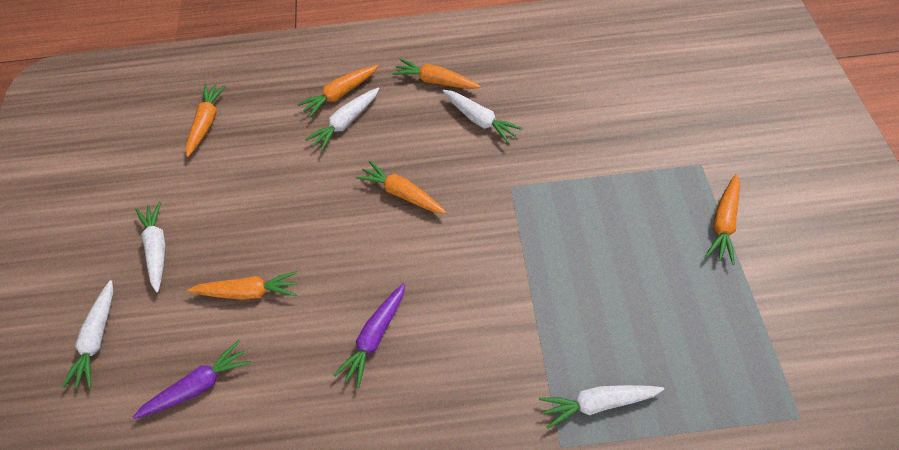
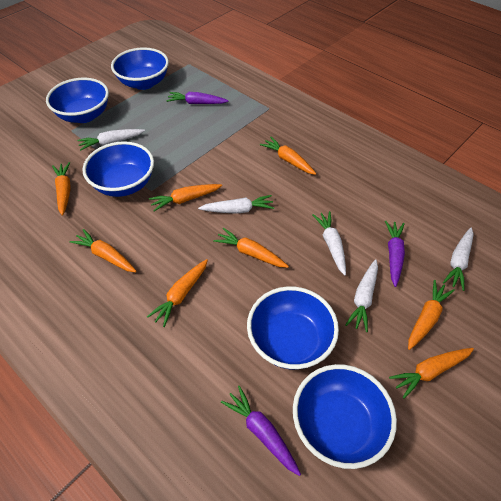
blue bowl: none = 0 -> [46,78,109,123] [82,141,154,197] [111,47,169,90] [247,286,339,370] [293,364,397,469] = 5
orange carrot: [186,84,226,157] [187,271,298,300] [297,65,378,118] [355,161,446,214] [392,59,481,89] [706,174,740,265] = 6 -> [52,162,71,216] [69,229,137,272] [147,259,208,327] [149,184,222,211] [213,228,289,268] [260,137,316,175] [389,348,474,399] [408,280,455,350] = 8
purple carrot: [133,340,251,419] [333,283,405,388] = 2 -> [166,92,228,104] [221,386,301,476] [385,221,405,287] = 3

